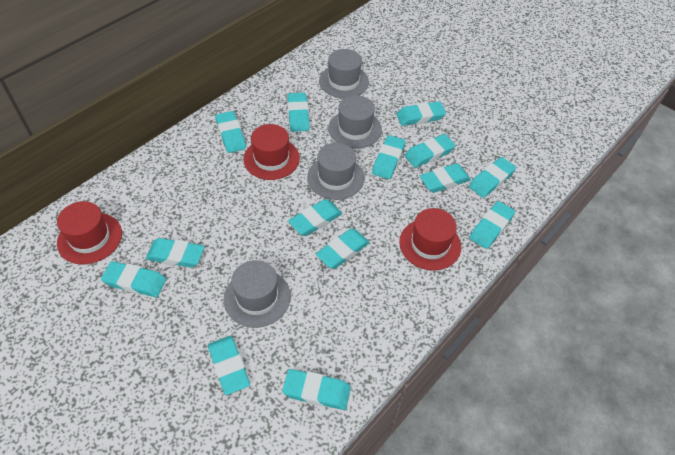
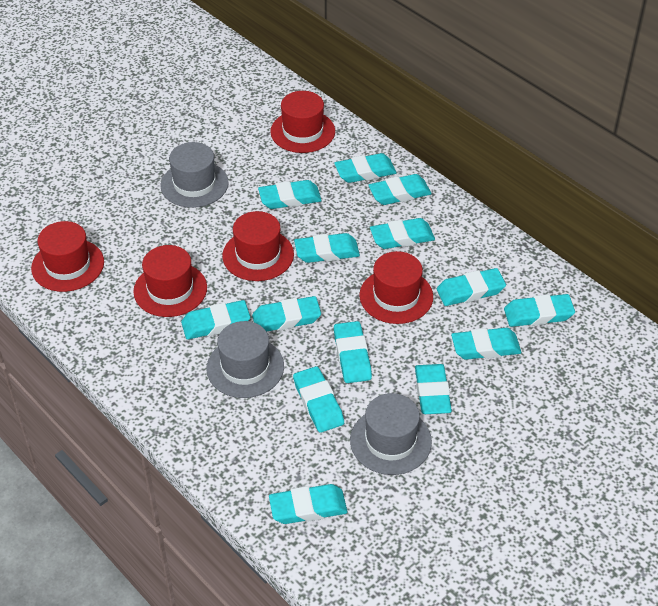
grey hat: [224,260,291,328] [307,143,364,200] [319,49,369,98] [328,95,382,149] = 4 -> [161,142,229,208] [206,321,284,398] [350,393,432,475] = 3
red hat: [57,201,122,264] [243,124,300,180] [399,208,461,271] = 3 -> [31,221,104,292] [133,245,207,317] [222,211,294,281] [270,91,335,153] [359,251,433,324] = 5

